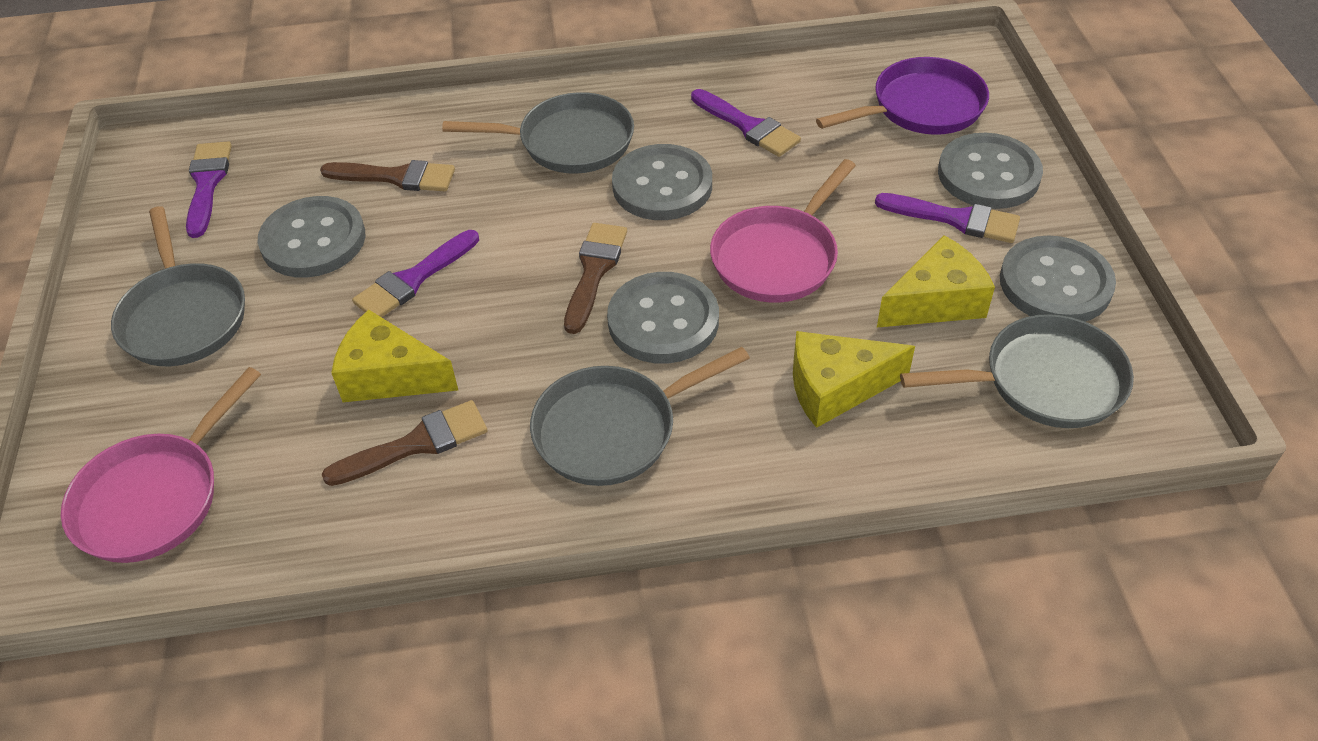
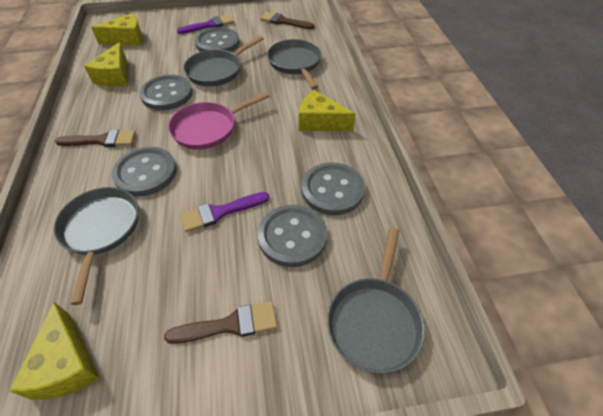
pink pan: [61,367,261,563] [710,159,856,303] = 2 -> [168,92,270,150] = 1
purple brush: [186,141,232,238] [352,230,479,317] [691,89,801,157] [875,193,1020,243] = 4 -> [177,15,234,34] [180,192,269,232] = 2
purple pan: [816,57,989,135] = 1 -> none = 0
yellow cheese: [331,310,458,402] [793,331,915,428] [877,235,995,327] = 3 -> [10,302,100,400] [84,42,127,87] [91,13,143,46] [299,90,355,131] = 4

